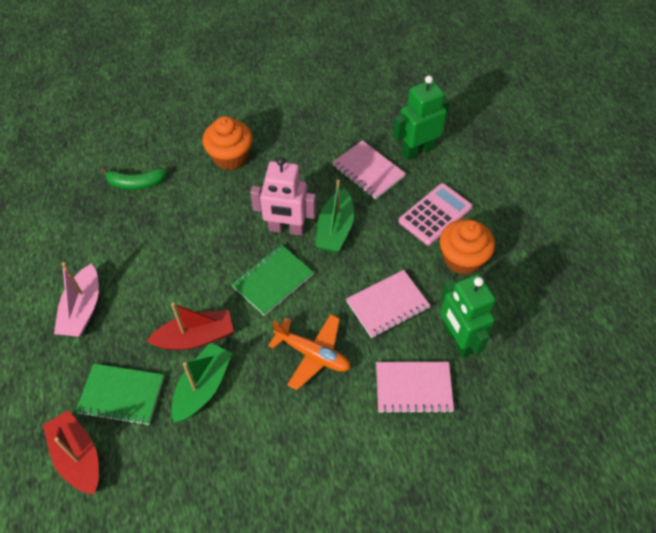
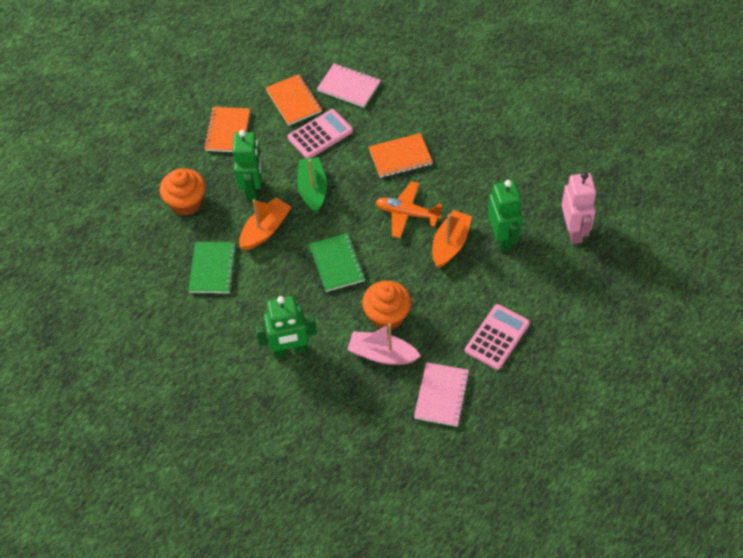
green banana: [101,168,167,190] = 1 -> none = 0
green boat: [171,343,232,423] [316,180,354,253] = 2 -> [297,157,327,213] = 1
green robot: [393,75,450,160] [440,274,496,358] = 2 -> [233,130,263,202] [255,296,317,358] [488,180,522,252] = 3
orange boat: none = 0 -> [239,197,291,250] [432,210,472,268] = 2
orange notebook: none = 0 -> [204,107,250,152] [266,74,322,126] [369,133,433,178] = 3
pink calculator: [399,183,473,246] = 1 -> [288,109,353,159] [465,304,530,370] = 2
pink notebook: [332,140,406,200] [346,270,430,338] [376,362,454,414] = 3 -> [317,63,381,108] [414,362,470,427] = 2
red boat: [43,410,99,495] [147,303,234,350] = 2 -> none = 0

